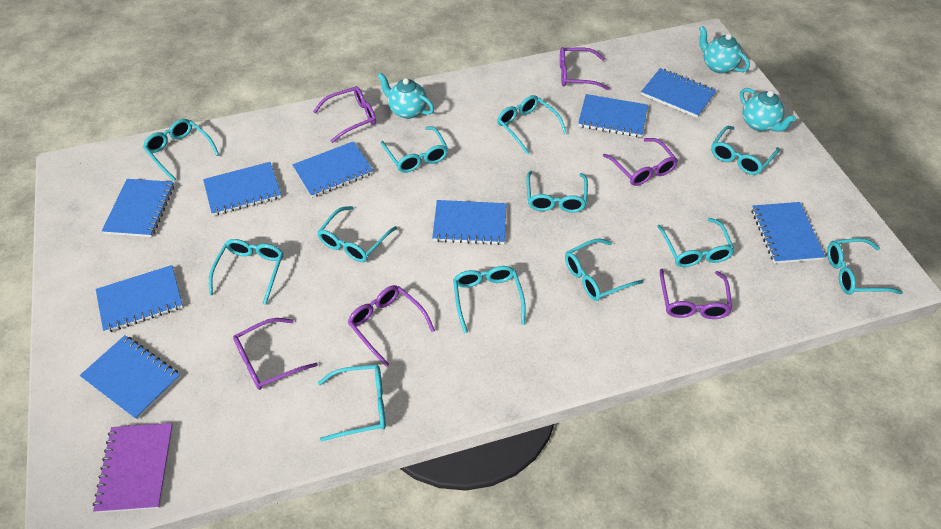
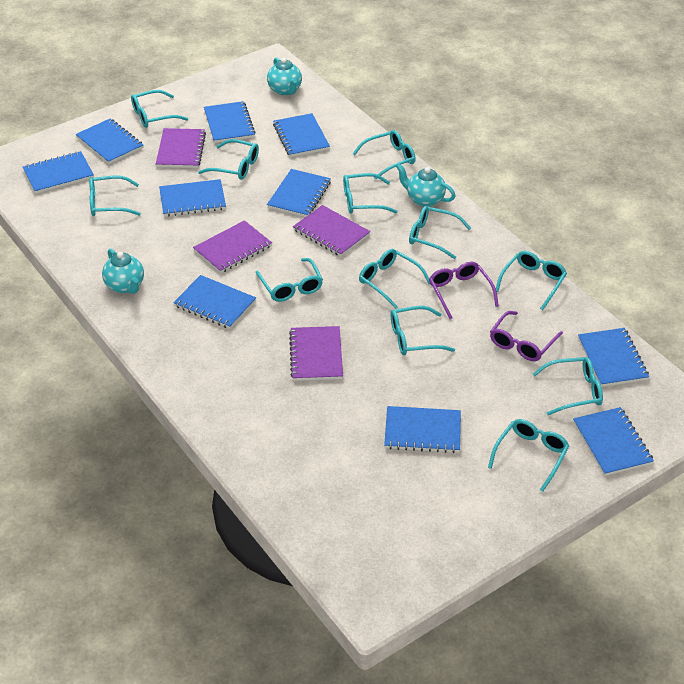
blue notebook: [80,335,181,420] [96,265,183,333] [102,179,174,237] [203,162,281,216] [292,141,373,198] [432,200,507,245] [578,94,648,137] [641,68,716,118] [751,202,826,264] = 9 -> [23,151,94,194] [76,118,143,164] [159,179,226,217] [173,275,256,329] [204,101,256,143] [267,169,331,217] [273,113,330,157] [384,406,461,453] [573,407,654,476] [578,328,649,387] = 10
purple glasses: [233,318,318,390] [313,86,376,143] [347,285,435,367] [560,47,610,90] [603,138,678,186] [660,269,732,319] = 6 -> [429,262,499,319] [490,311,563,361] = 2
purple notebook: [93,423,173,513] = 1 -> [156,128,206,168] [193,220,272,273] [289,326,343,381] [293,205,370,257] = 4

